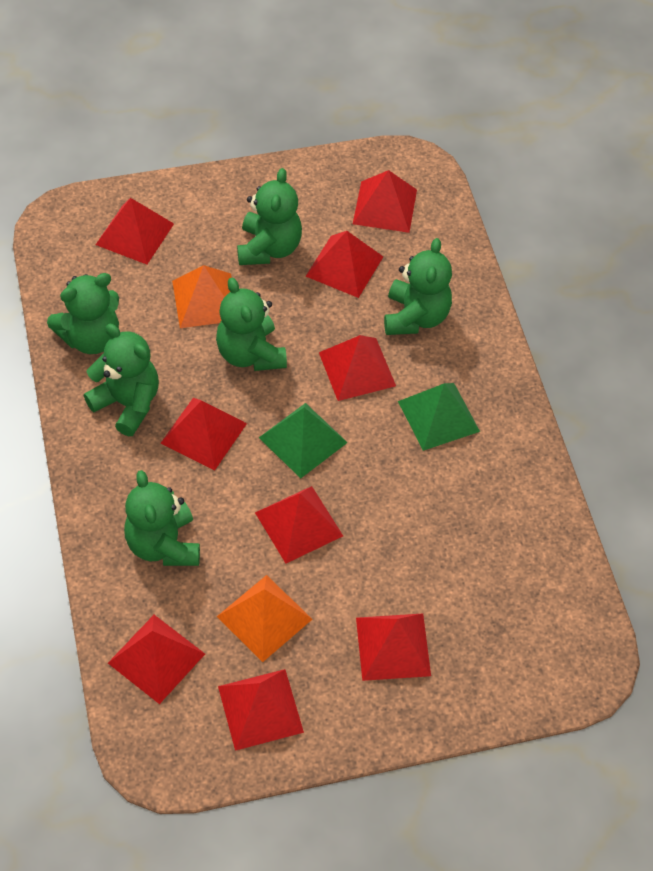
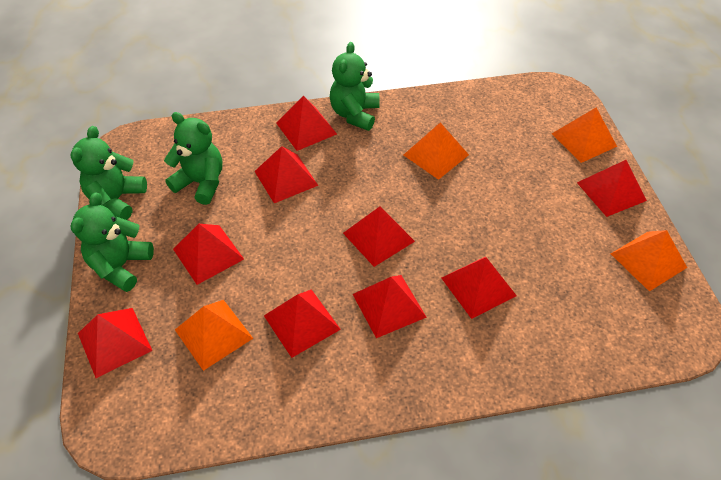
green pyramid: [259,403,348,478] [398,383,480,451] = 2 -> none = 0
green teddy bear: [47,273,119,354] [84,324,159,436] [124,470,200,566] [216,277,287,371] [237,168,302,265] [384,238,452,335] = 6 -> [70,126,147,220] [70,192,154,292] [164,112,223,205] [330,42,380,131] = 4
orange pyramid: [172,265,232,328] [217,575,313,662] = 2 -> [175,300,253,371] [404,122,469,180] [552,108,617,163] [611,230,687,292] = 4

